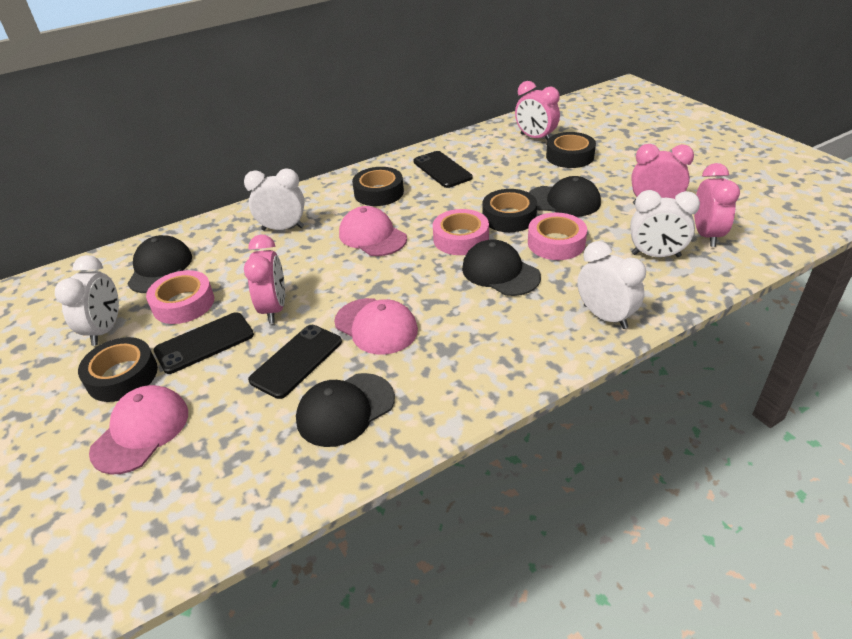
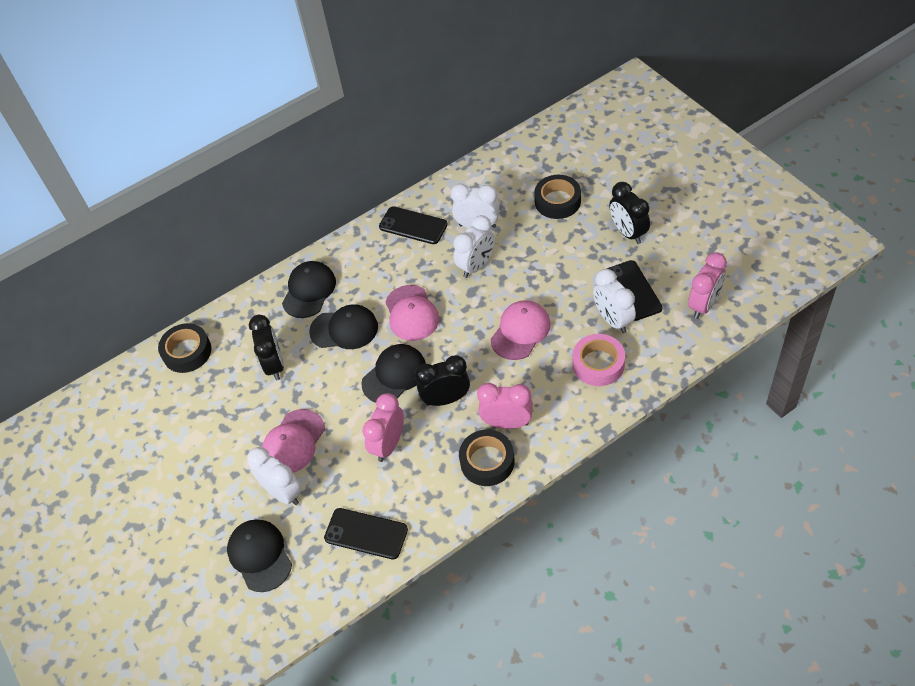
black clock: none = 0 -> [249,315,284,380] [415,355,470,406] [609,182,650,244] = 3
black tape: [78,337,158,402] [352,167,404,206] [482,189,537,232] [546,132,596,168] = 4 -> [158,323,212,373] [459,430,515,486] [534,175,581,219] = 3
pink clock: [244,234,285,324] [515,81,560,141] [631,144,694,205] [694,163,740,247] = 4 -> [362,393,404,462] [477,383,533,429] [688,252,727,319] = 3
pink tape: [146,270,214,324] [433,209,489,255] [528,212,587,260] = 3 -> [573,334,625,386] = 1

